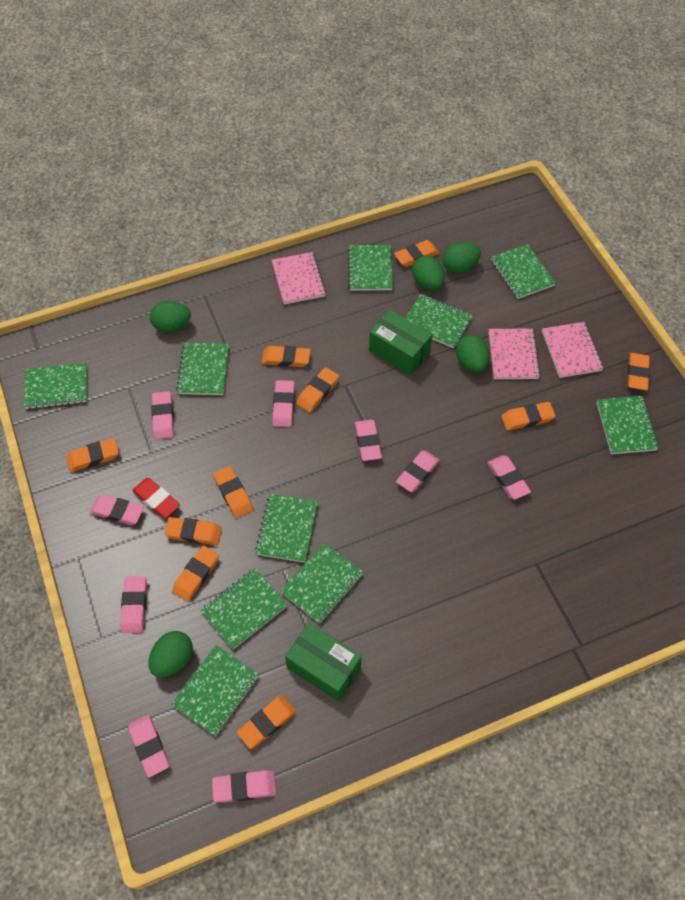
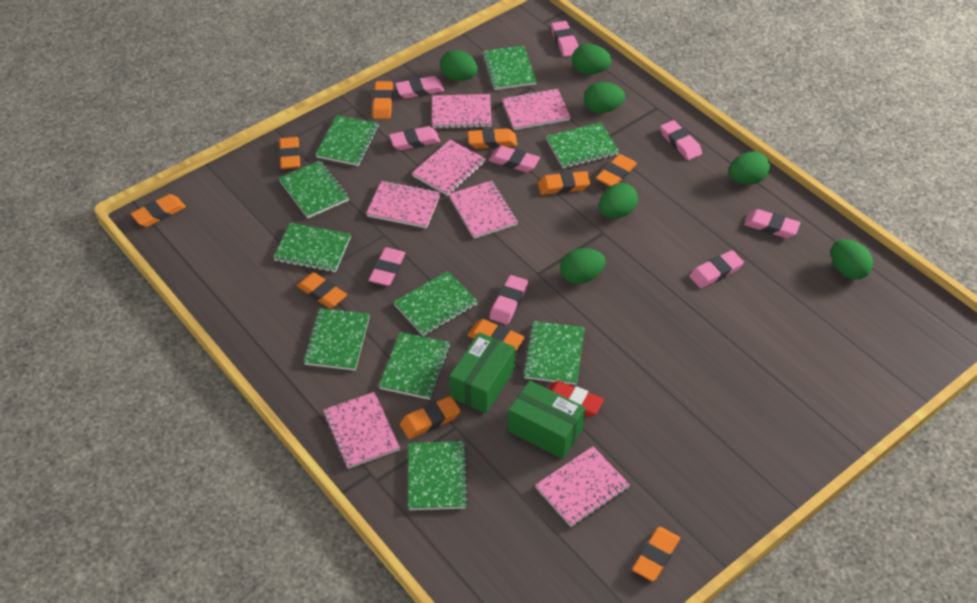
green egg: [148,631,193,677] [150,301,191,332] [412,256,445,290] [443,242,481,273] [456,335,489,372] = 5 -> [440,50,478,81] [560,248,606,284] [572,44,612,74] [584,82,625,113] [599,183,638,218] [729,151,770,184] [831,239,873,279] = 7
pink notebook: [272,252,326,304] [489,328,541,379] [542,322,604,378] = 3 -> [323,392,400,469] [366,181,441,228] [412,140,486,196] [432,94,492,129] [449,181,518,239] [502,88,571,130] [535,446,630,527] = 7

